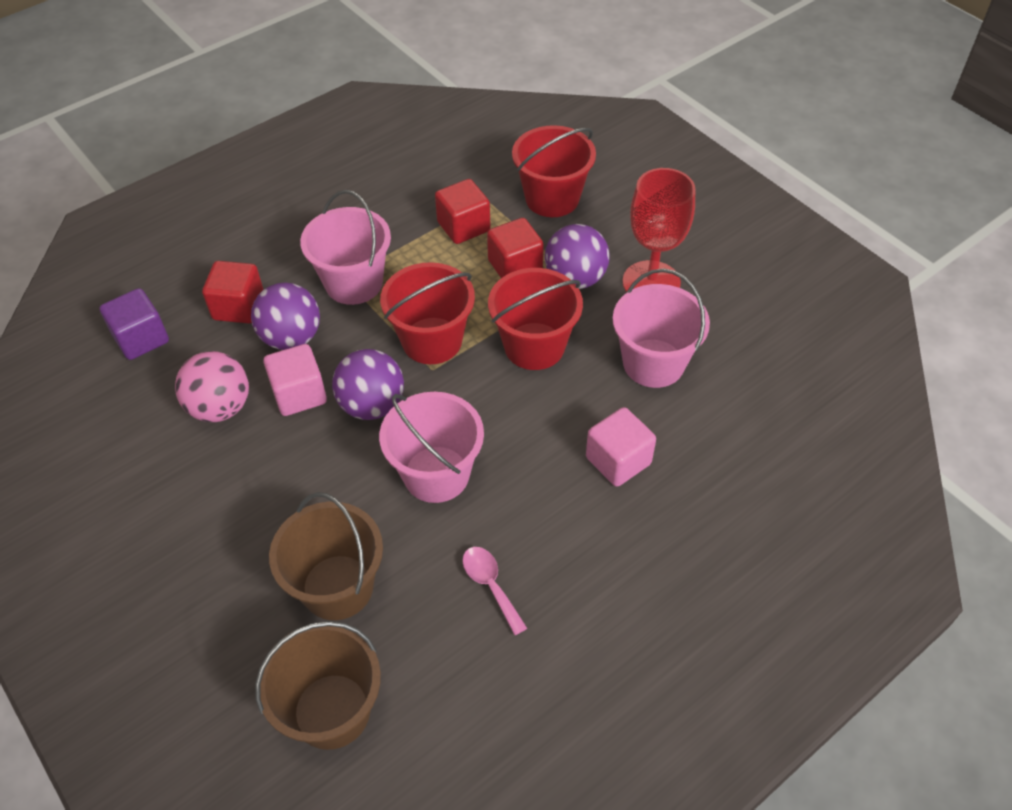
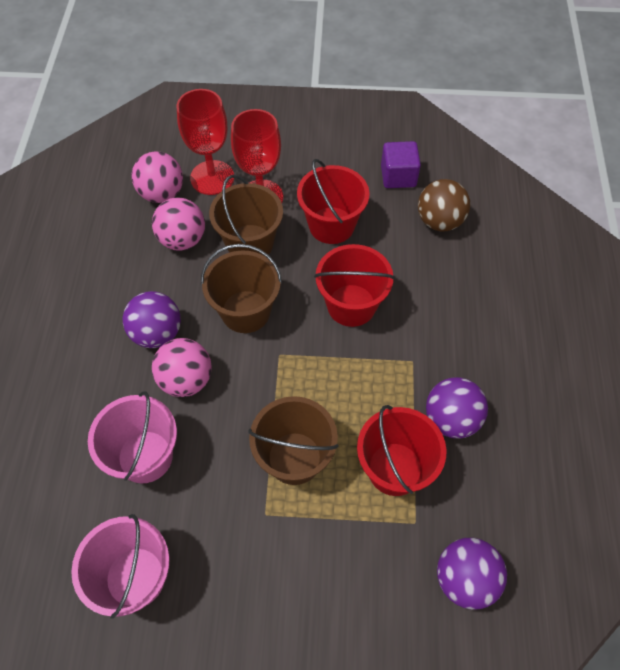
brown ball: none = 0 -> [418,179,470,232] = 1
brown bucket: [255,621,381,750] [269,492,383,620] = 2 -> [201,244,282,333] [209,175,283,255] [248,396,339,485] = 3
pink ball: [175,351,249,422] = 1 -> [132,151,183,203] [152,198,205,251] [152,338,212,397] = 3
pink bucket: [300,190,391,305] [379,392,484,503] [613,269,710,388] = 3 -> [71,514,170,619] [88,391,177,483] = 2
pink cube: [263,344,327,416] [586,407,656,487] = 2 -> none = 0
pink spoon: [463,547,528,635] = 1 -> none = 0
red cube: [202,261,264,324] [435,179,491,244] [487,218,544,278] = 3 -> none = 0
red goblet: [623,168,695,292] = 1 -> [177,89,234,195] [231,109,283,203] = 2

